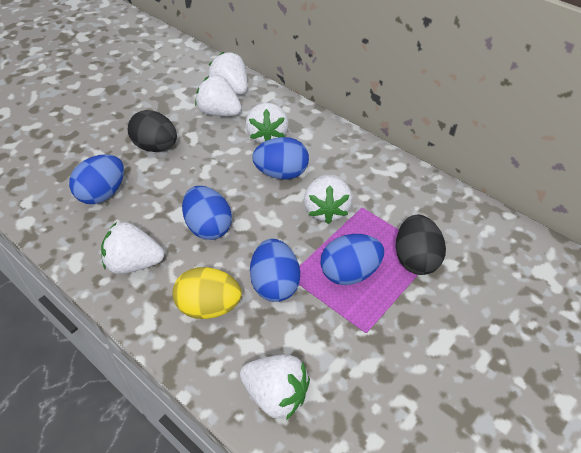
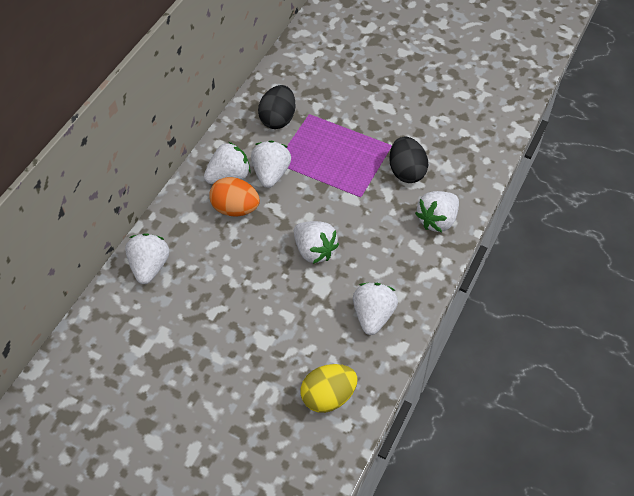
blue egg: [69,154,124,204] [182,186,232,240] [250,239,300,302] [252,137,309,180] [320,234,384,285] = 5 -> none = 0
orange egg: none = 0 -> [209,177,260,216] = 1

